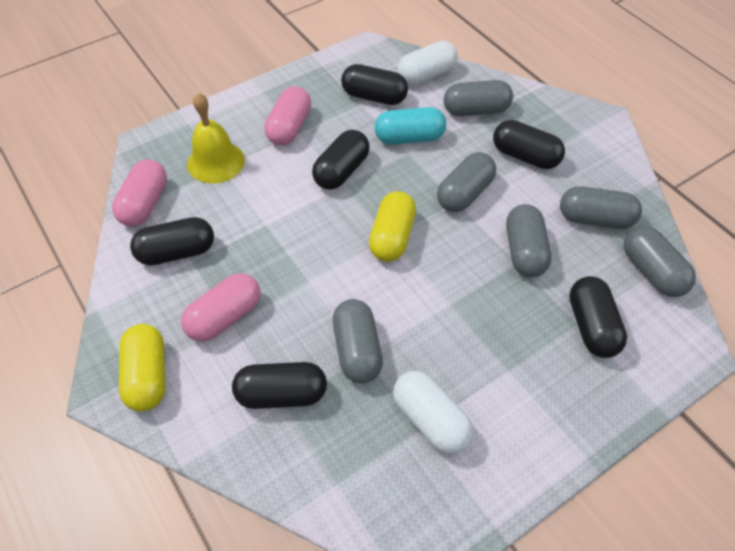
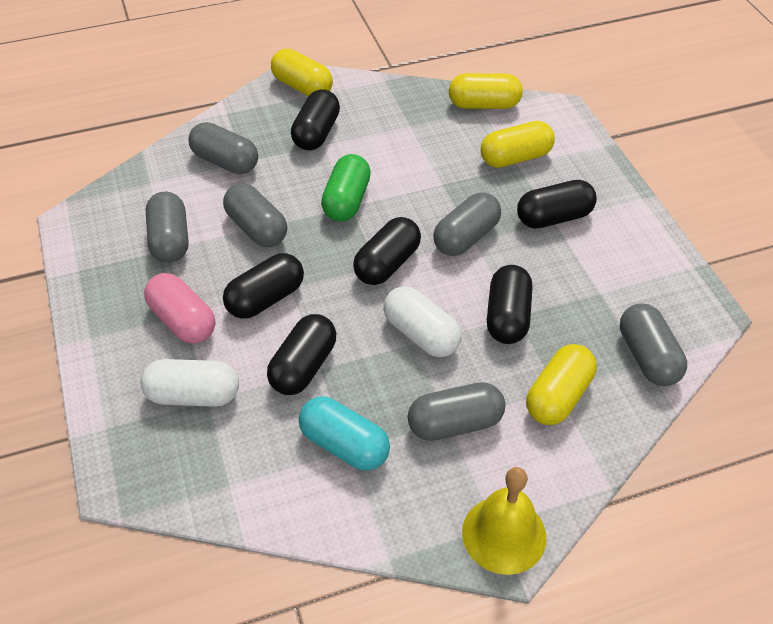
green capsule: none = 0 -> [321,154,371,221] = 1
pink capsule: [112,160,167,227] [181,273,261,342] [264,86,311,145] = 3 -> [144,273,215,344] = 1
yellow capsule: [119,324,165,411] [369,191,416,262] = 2 -> [271,49,333,96] [449,73,523,109] [481,121,555,168] [526,344,597,425] = 4

